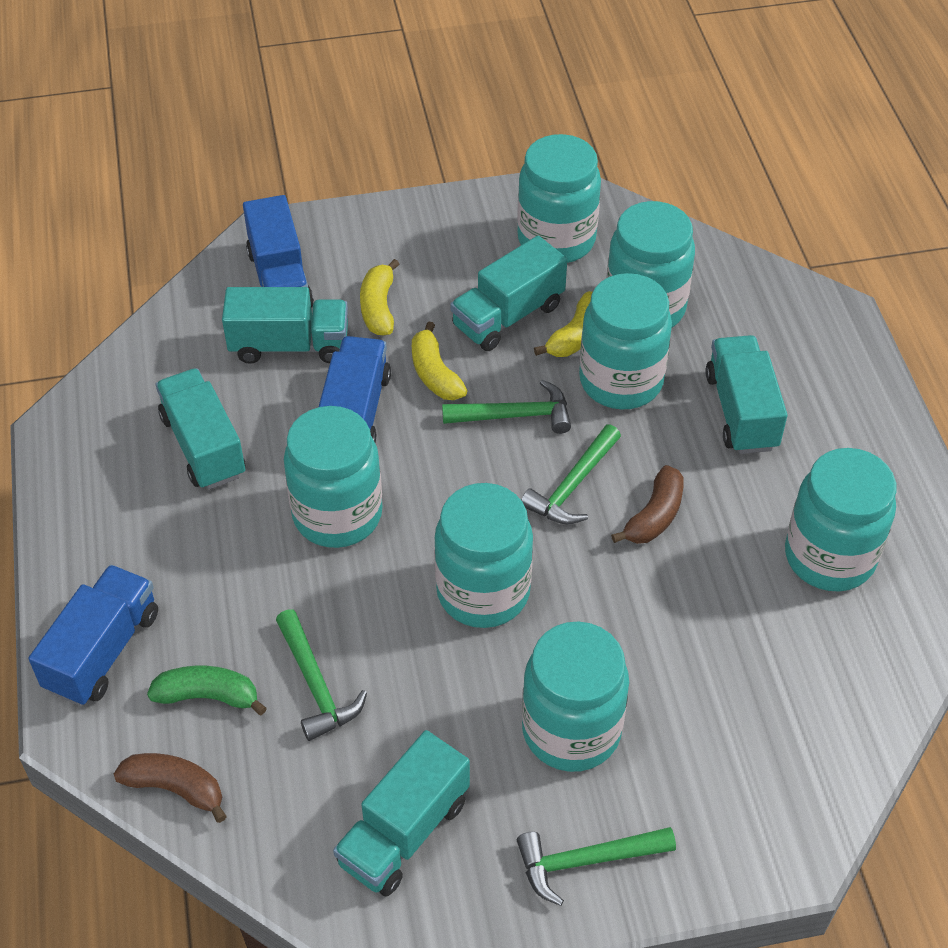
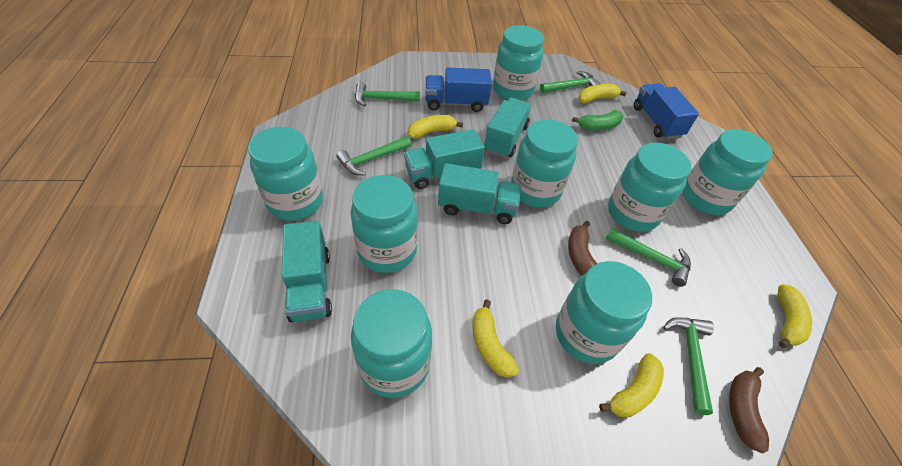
blue truck: [29,565,158,706] [243,195,314,307] [319,336,391,442] = 3 -> [425,67,492,112] [634,83,699,139] = 2
green hammer: [276,609,367,741] [442,380,571,434] [517,827,676,906] [521,424,621,524] = 4 -> [336,136,412,175] [355,82,420,106] [540,71,601,93] [606,228,691,287] [663,317,714,415] = 5
turquoise jar: [284,406,383,548] [434,483,533,628] [517,134,601,263] [522,621,629,772] [579,273,672,409] [606,201,695,327] [785,448,896,591] = 7 -> [248,127,323,221] [350,175,418,273] [351,289,432,398] [493,25,544,100] [511,119,578,208] [556,261,652,364] [608,143,691,232] [682,129,773,215] = 8
turquoise truck: [156,368,245,490] [222,287,348,364] [333,730,470,897] [450,236,567,351] [705,335,787,454] = 5 -> [282,221,332,322] [404,129,485,189] [438,163,521,224] [484,98,532,158] = 4
yellow banana: [360,259,399,335] [412,322,467,400] [534,291,593,357] = 3 -> [408,115,463,139] [472,299,519,377] [578,84,626,104] [599,353,664,418] [777,284,812,348] = 5

